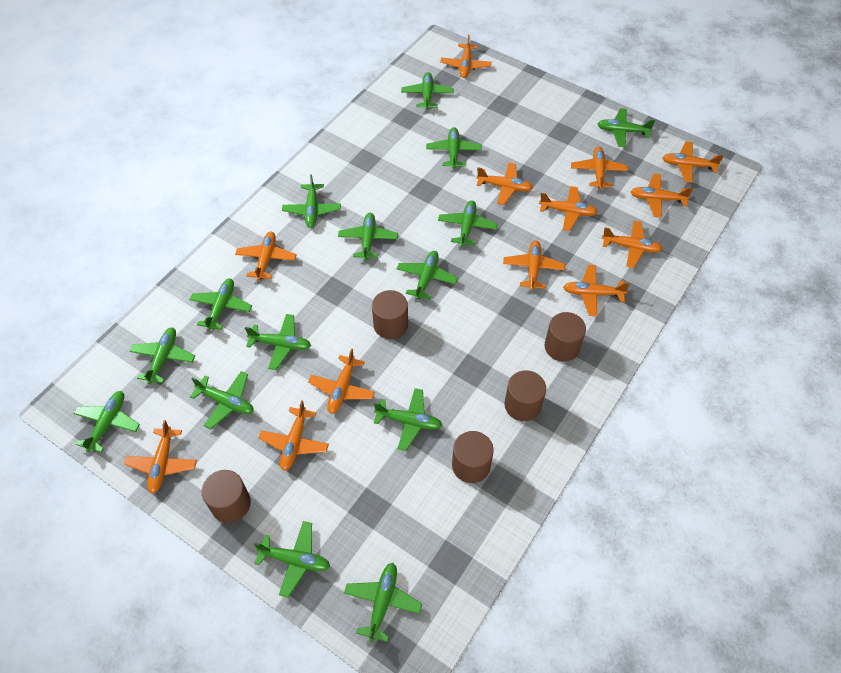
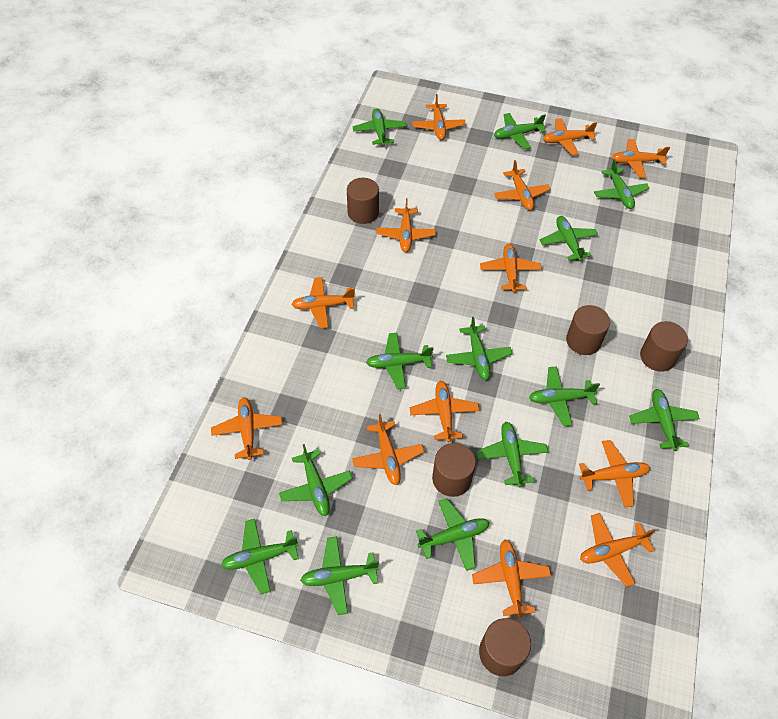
green plane: [73,391,140,453] [129,328,195,384] [190,279,252,331] [190,371,254,429] [245,314,311,370] [254,521,330,598] [282,174,341,228] [338,213,398,261] [344,563,422,642] [374,388,442,451] [397,251,458,300] [401,72,454,110] [426,127,482,169] [438,201,497,247] [597,108,655,147] = 15 -> [221,519,299,594] [279,444,352,516] [300,536,379,615] [353,108,406,146] [366,333,434,389] [416,498,490,571] [446,317,512,380] [476,422,548,487] [494,113,546,149] [529,366,600,426] [540,216,598,261] [594,159,650,209] [629,389,700,451] = 13

